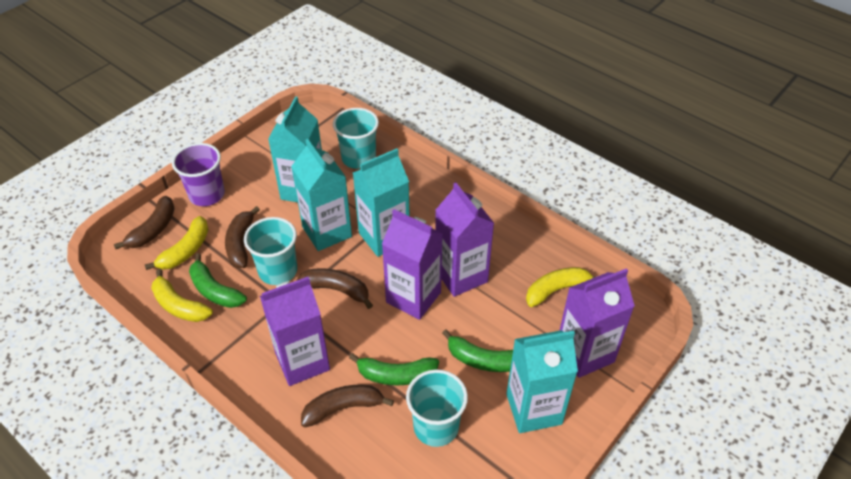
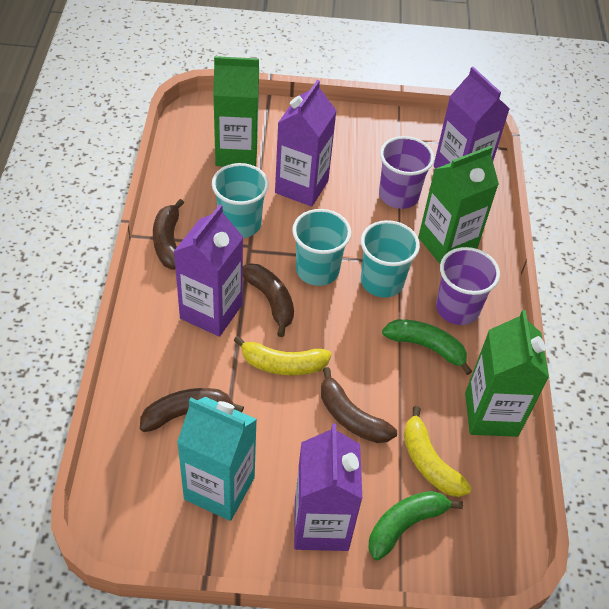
green banana: [189,253,247,308] [349,353,439,385] [442,330,513,372] = 3 -> [368,491,463,561] [382,319,472,375] = 2
green carton: none = 0 -> [213,56,259,166] [418,146,499,264] [465,310,549,437] = 3
purple cup: [172,143,225,206] = 1 -> [379,136,434,209] [436,247,500,325] = 2
turquoise carton: [268,96,322,202] [291,139,352,251] [353,148,410,257] [506,330,578,433] = 4 -> [177,397,257,521] = 1
yellow banana: [145,216,209,270] [151,269,213,322] [526,267,597,307] = 3 -> [233,336,332,376] [404,406,472,497] = 2

